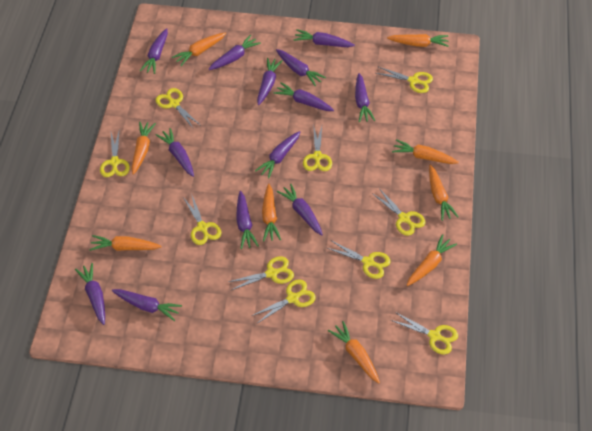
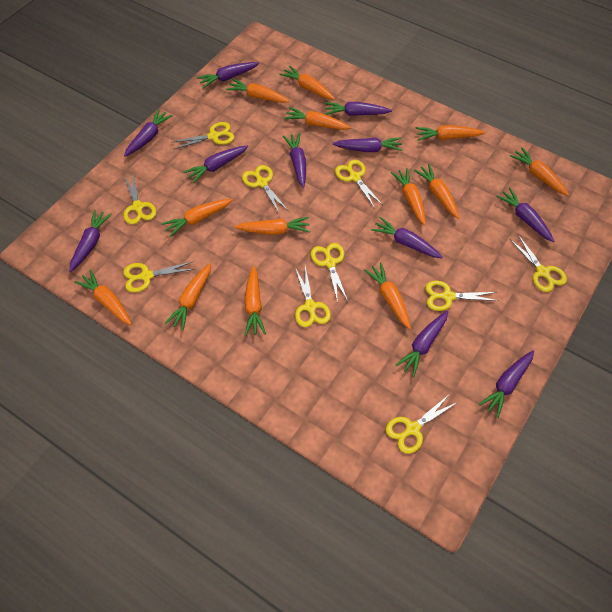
orange carrot: [89,235,162,251] [132,122,156,175] [172,33,226,66] [262,184,281,241] [328,321,380,383] [387,34,449,47] [392,139,459,164] [407,234,457,286] [429,164,459,221] = 9 -> [74,270,132,325] [162,199,233,237] [164,263,211,331] [226,79,290,103] [234,217,310,235] [244,266,266,336] [279,66,335,100] [284,107,351,130] [364,263,411,330] [391,168,426,226] [414,164,460,219] [416,125,485,141] [510,147,569,196] = 13
purple carrot: [75,263,105,325] [112,289,182,321] [140,28,168,74] [156,128,194,177] [208,35,261,70] [236,191,259,249] [255,131,300,179] [257,58,283,105] [273,82,334,111] [276,49,326,86] [277,183,323,235] [293,29,355,47] [355,73,375,122] = 13 -> [69,210,112,272] [124,109,173,157] [184,145,248,183] [197,62,259,88] [283,133,306,188] [325,102,392,116] [332,137,403,152] [371,217,443,258] [395,311,448,377] [479,350,534,418] [496,188,554,242] = 11

